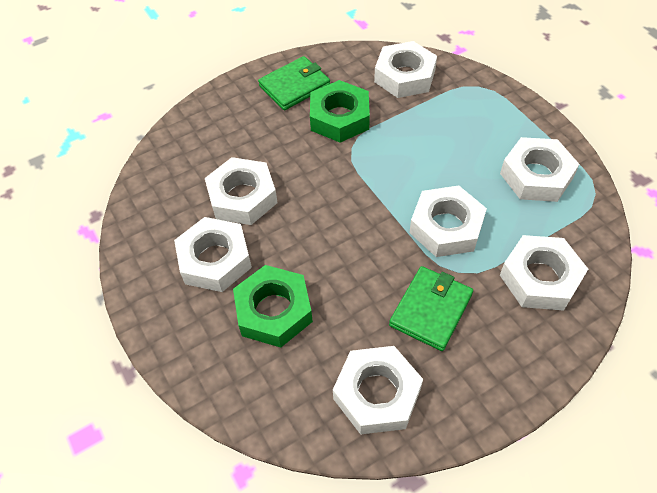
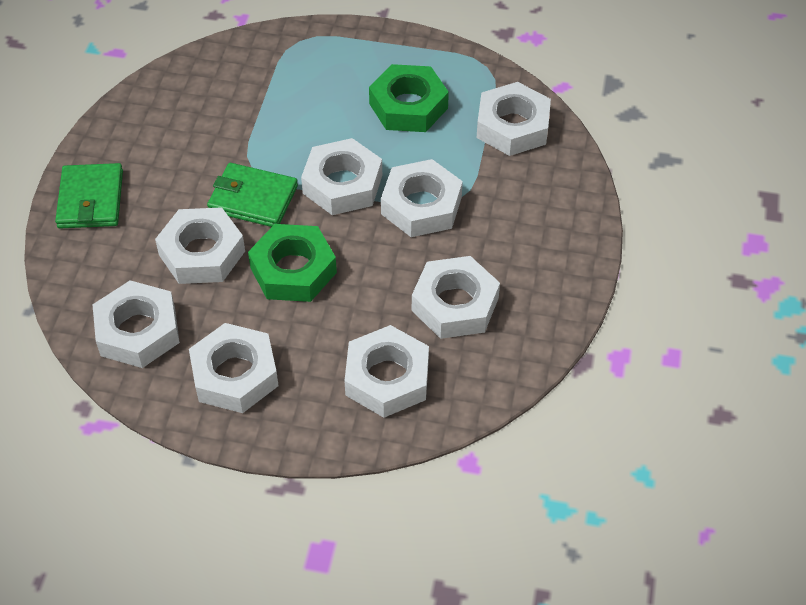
white nut: [174,217,252,292] [205,157,278,225] [333,346,423,434] [374,41,437,98] [409,185,487,257] [500,137,579,202] [500,235,588,311] = 7 -> [92,280,180,368] [155,207,245,284] [189,323,279,413] [301,138,382,215] [344,325,429,418] [381,159,463,237] [412,256,500,339] [477,82,551,156] = 8

